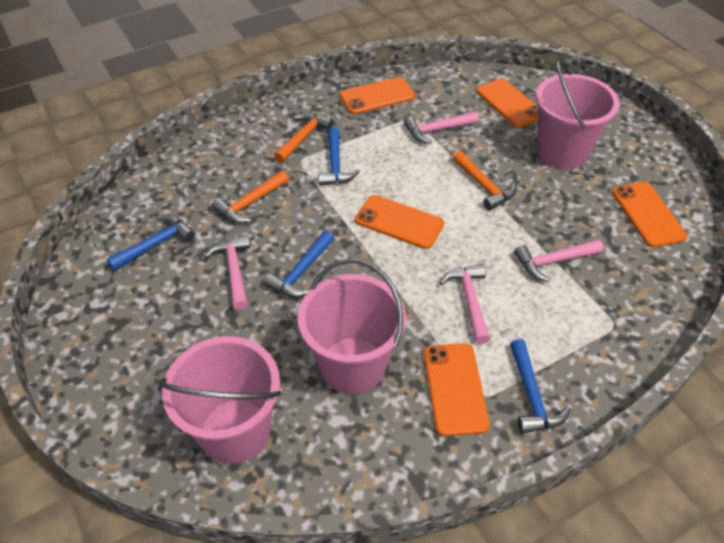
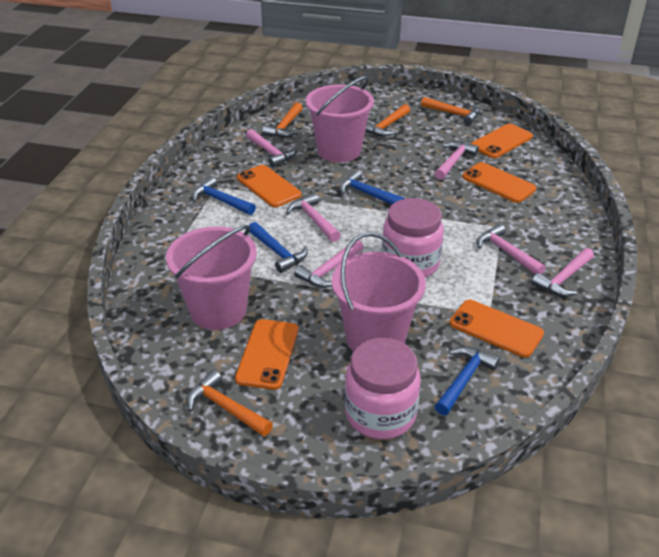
orange hammer: [212,171,289,223] [274,113,333,163] [453,151,516,210] = 3 -> [187,370,273,437] [262,102,303,137] [365,104,410,137] [421,97,480,125] = 4
pink hammer: [204,235,250,310] [404,111,479,144] [439,264,490,344] [514,239,604,282] = 4 -> [246,129,296,167] [286,193,341,242] [294,240,364,288] [435,141,479,180] [477,224,545,274] [531,248,594,297] = 6
pink jar: none = 0 -> [345,338,421,439] [382,198,444,277] = 2

